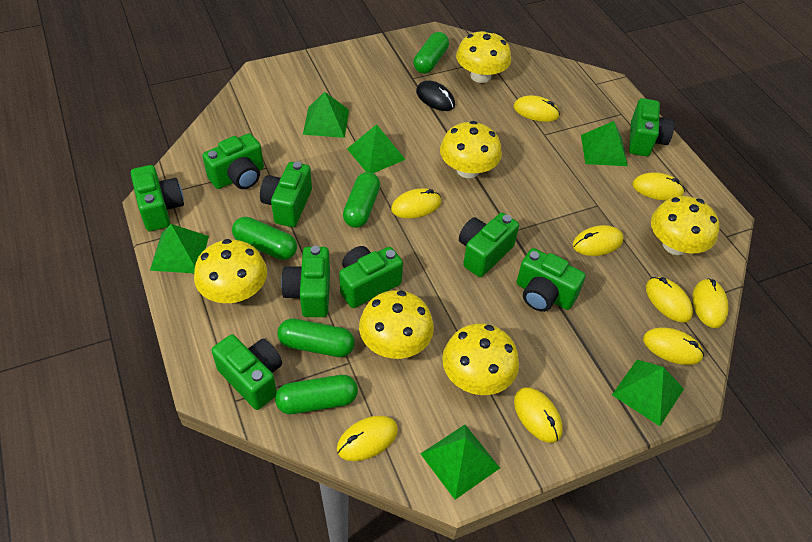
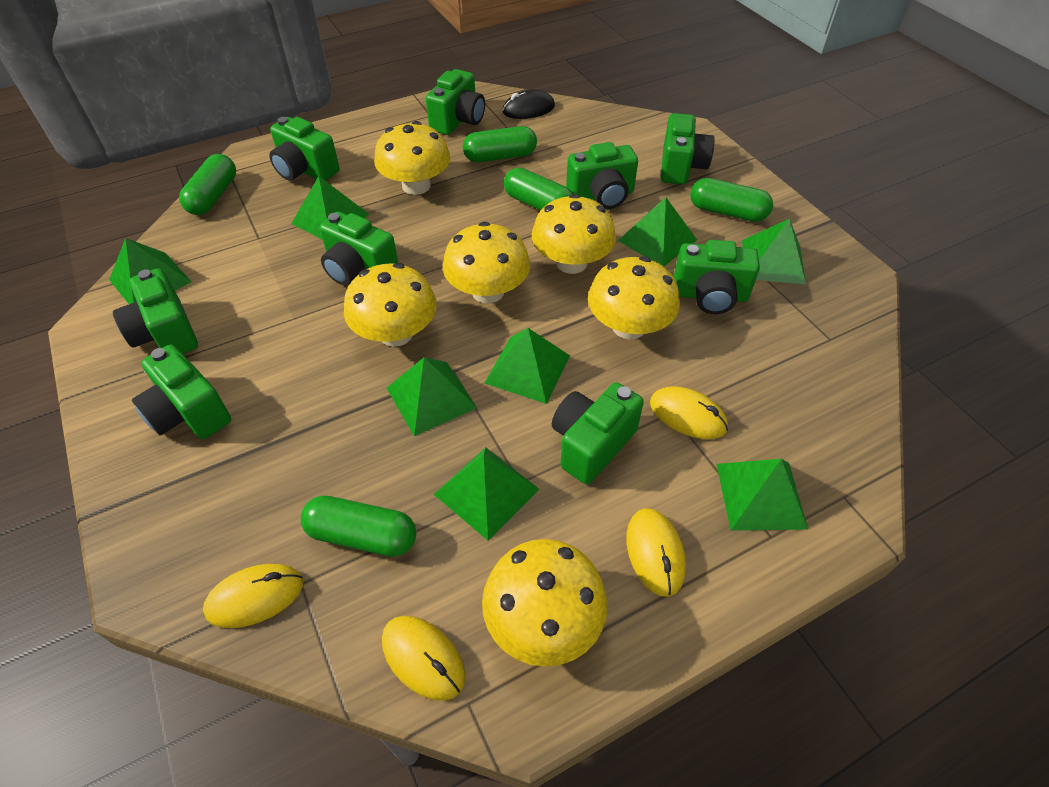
green pyramid: [150,224,209,273] [303,92,349,138] [347,124,406,173] [421,425,500,500] [581,121,628,166] [612,359,684,426] = 6 -> [109,238,192,304] [291,176,369,240] [387,357,477,436] [434,447,540,541] [485,328,570,404] [618,197,697,266] [717,459,808,531] [742,218,806,284] = 8
yellow mouse: [337,416,398,461] [391,188,441,218] [514,95,560,122] [514,387,563,443] [572,225,623,256] [632,172,685,200] [643,327,704,365] [646,277,693,323] [692,278,728,328] = 9 -> [203,564,303,628] [382,616,466,701] [626,508,686,597] [650,386,728,439] = 4

